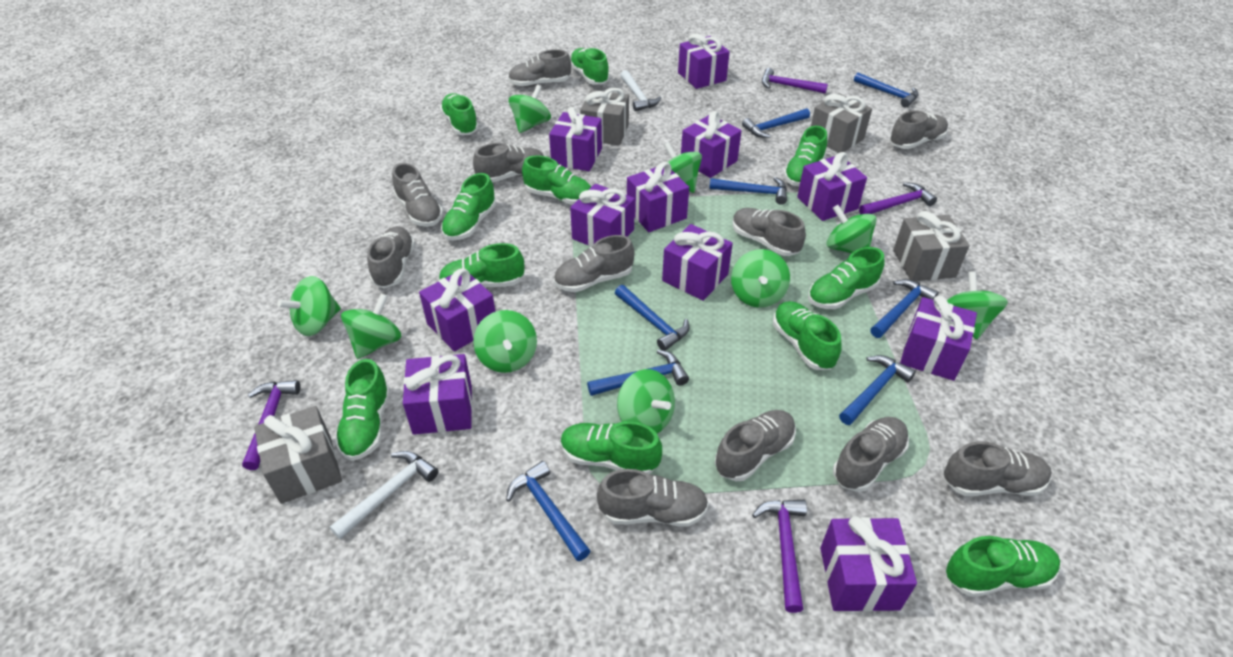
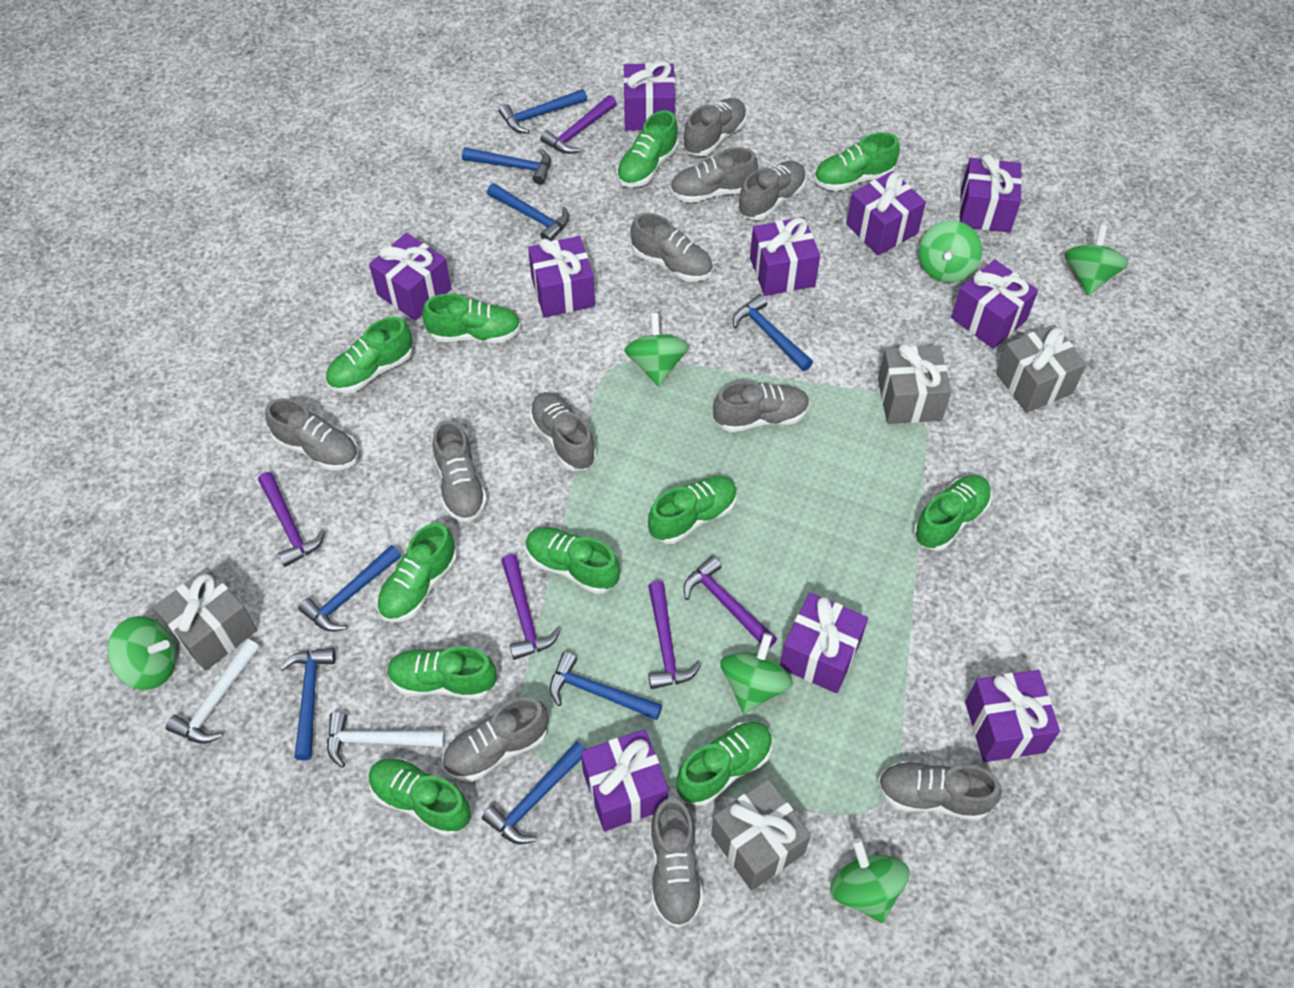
green spinning top: [277,276,341,336] [341,294,401,359] [473,310,537,373] [509,85,551,133] [617,369,675,433] [664,142,702,193] [731,249,790,308] [826,205,877,254] [947,271,1008,339] = 9 -> [107,616,177,690] [624,313,689,386] [720,633,793,713] [830,838,910,923] [919,220,982,283] [1065,225,1129,295] = 6
purple gift: [403,354,472,435] [419,268,495,352] [549,107,602,171] [570,184,635,247] [627,162,689,232] [662,224,733,301] [678,34,730,89] [681,111,741,178] [797,152,867,221] [820,516,917,612] [900,296,977,381] = 11 -> [369,233,451,321] [528,236,595,318] [581,729,668,831] [623,61,675,130] [750,217,820,296] [780,593,868,693] [846,171,926,255] [951,259,1038,349] [959,154,1022,233] [965,670,1060,762] = 10
purple hammer: [242,380,300,470] [752,500,807,613] [762,68,828,94] [859,182,937,214] = 4 -> [258,472,325,567] [501,554,561,660] [540,95,617,154] [648,581,701,689] [684,556,777,648] = 5

